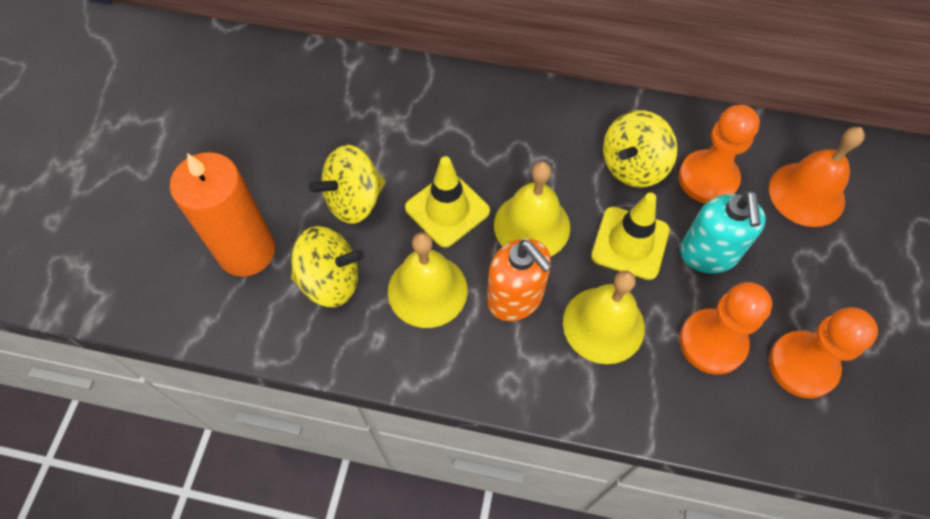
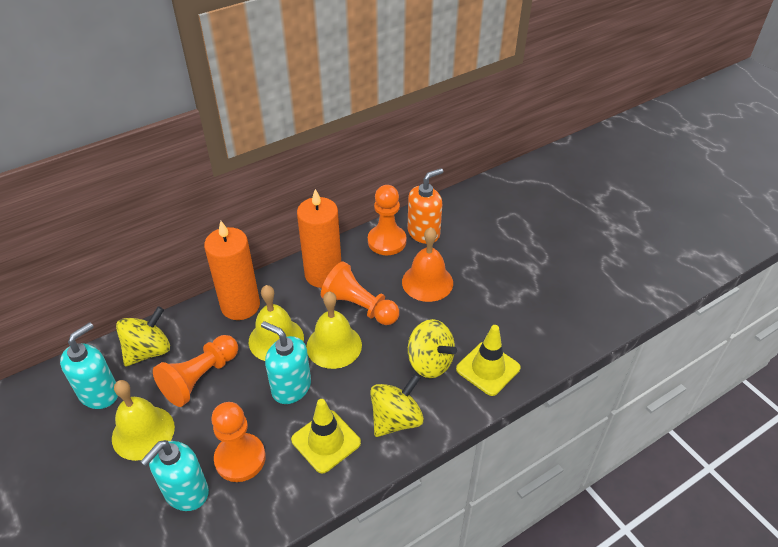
orange candle: [170,152,275,277] = 1 -> [204,221,260,320] [297,189,341,288] = 2
orange pawn: [678,105,760,204] [680,282,772,375] [769,307,878,398] = 3 -> [153,335,238,407] [211,402,266,482] [321,261,399,325] [368,185,407,255] = 4
turquoise soap dispenser: [680,190,766,273] = 1 -> [60,322,118,409] [140,440,209,511] [261,321,311,404] = 3

